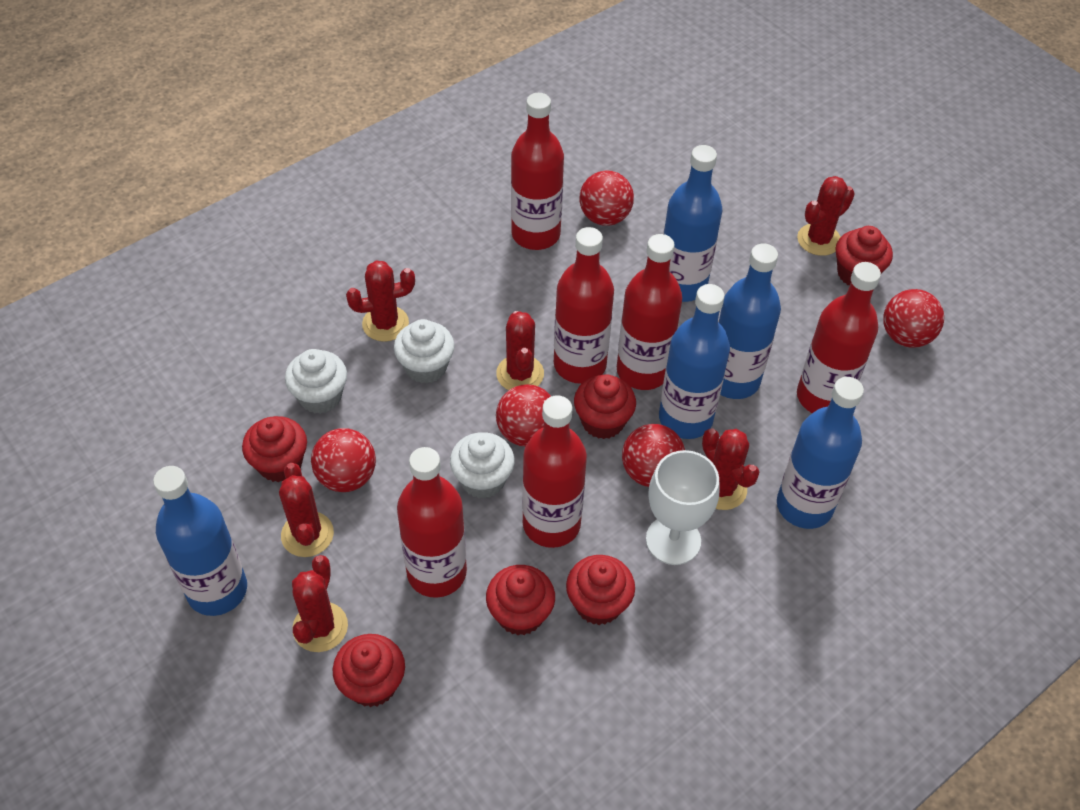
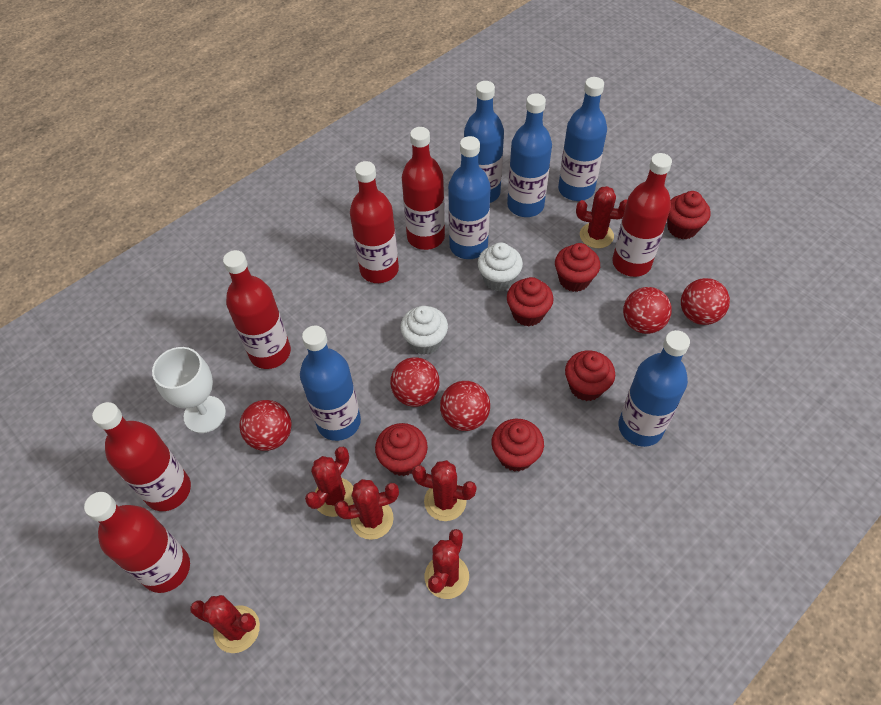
blue bottle: [153,466,247,616] [659,284,730,439] [663,145,722,302] [718,243,781,399] [777,377,864,529] = 5 -> [300,326,361,441] [448,136,491,259] [464,81,504,203] [507,93,552,217] [558,77,607,201] [619,330,690,447] = 6
white cupcake: [285,349,347,414] [394,319,455,384] [450,432,514,499] = 3 -> [400,306,448,355] [477,243,523,291] = 2

